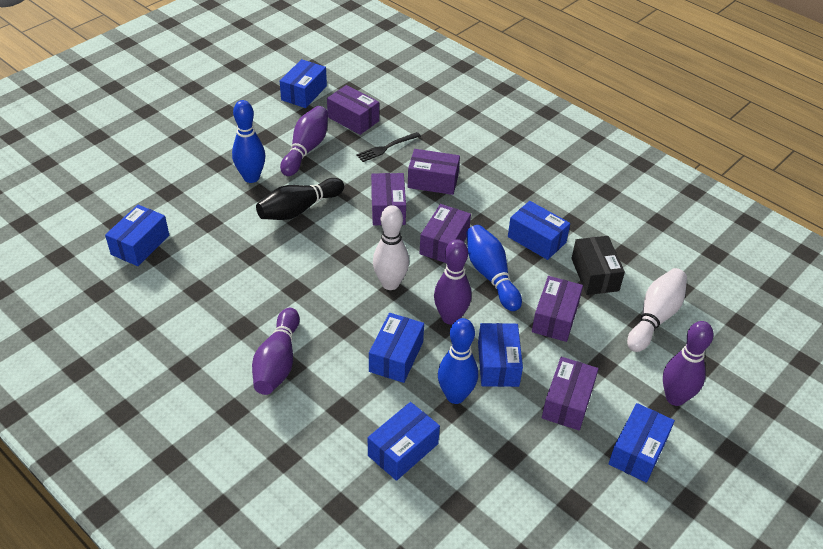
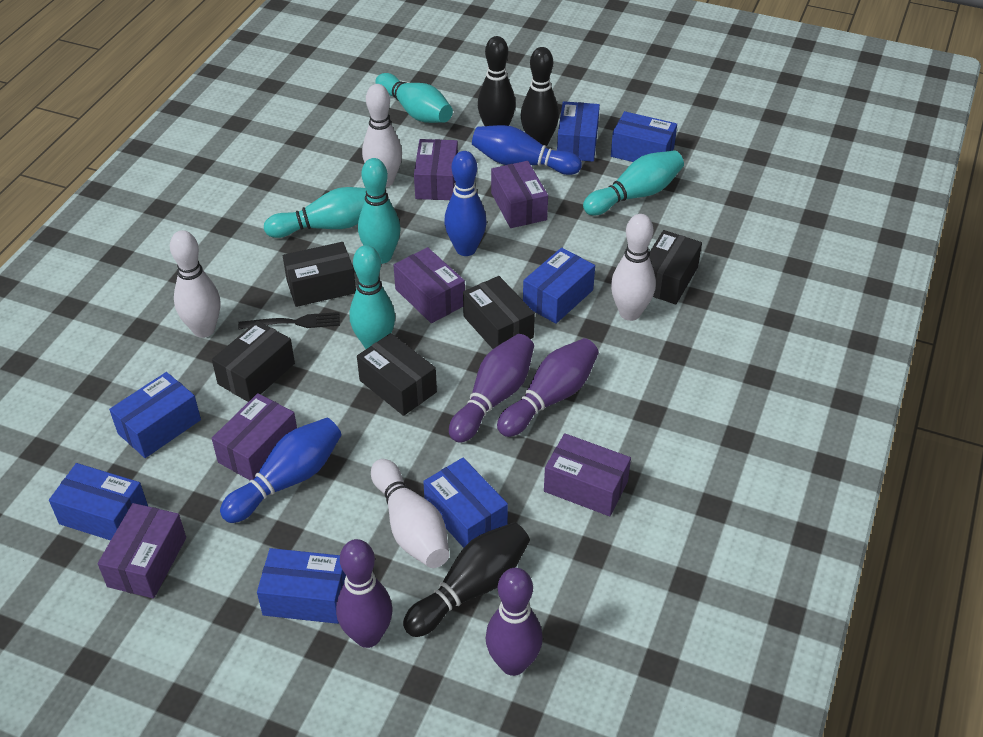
black bowling pin: [256,178,344,220] = 1 -> [403,522,530,637] [478,36,516,126] [521,47,559,146] = 3
black box: [571,236,625,295] = 1 -> [212,321,295,402] [283,242,356,307] [357,333,437,416] [463,276,535,349] [649,230,702,305] = 5
turquoise bowling pin: none = 0 -> [264,187,366,238] [350,245,395,349] [358,158,401,264] [375,73,453,123] [583,150,684,215] = 5
white bowling pin: [373,205,409,290] [627,268,687,352] = 2 -> [170,230,220,338] [362,84,402,187] [371,459,449,568] [611,214,656,321] = 4

